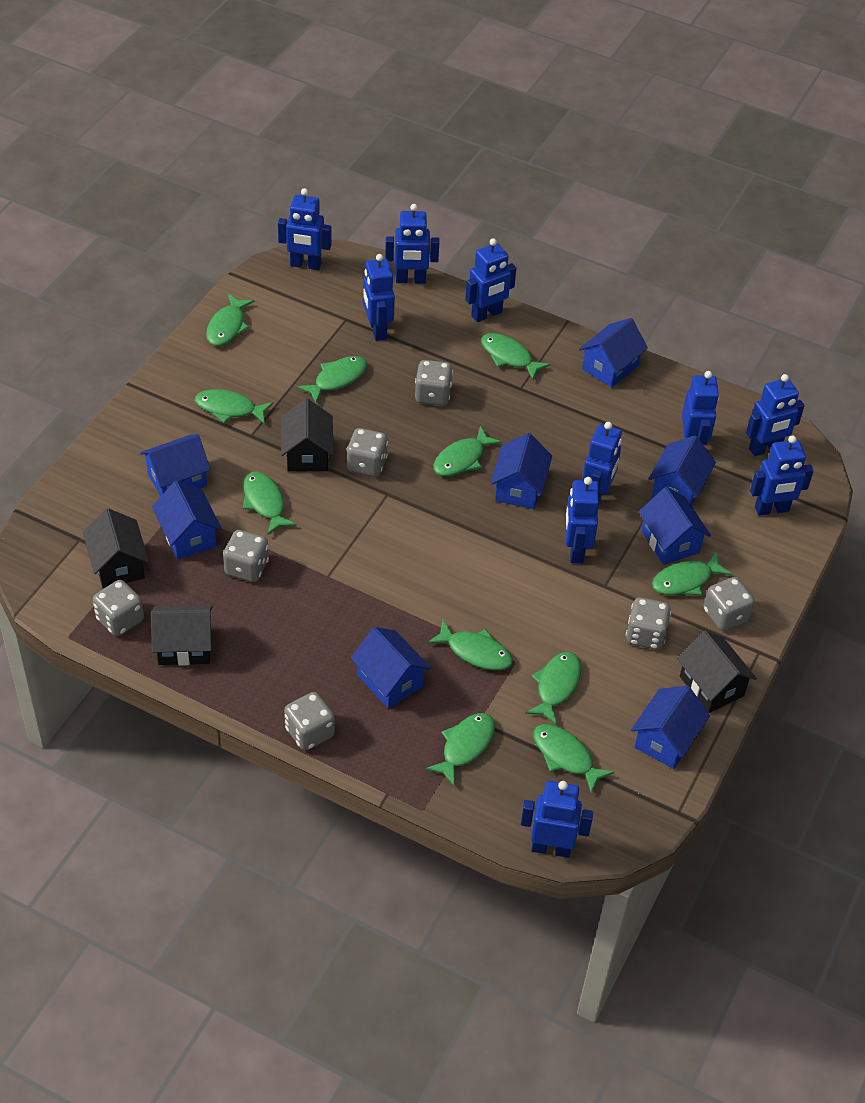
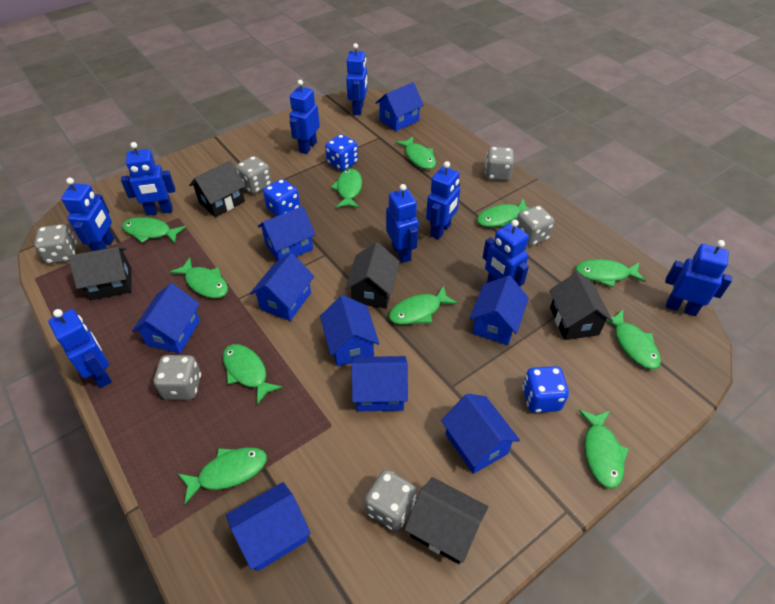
black house: [83,508,149,588] [151,605,213,666] [281,398,334,472] [677,631,757,713] = 4 -> [68,247,132,300] [189,161,245,217] [345,242,400,308] [404,477,488,564] [549,272,613,340] = 5
blue dice: none = 0 -> [263,179,300,216] [325,134,358,171] [522,366,569,413] = 3
blue house: [140,434,211,496] [152,481,222,560] [351,627,431,709] [491,433,552,509] [579,318,648,388] [631,686,710,769] [639,487,711,565] [649,435,716,506] = 8 -> [132,283,200,353] [226,482,311,571] [250,253,314,321] [258,206,316,261] [320,295,380,367] [351,356,408,411] [376,82,424,131] [441,394,520,474] [469,275,529,345] = 9
blue robot: [278,188,331,270] [363,254,395,341] [385,204,439,284] [465,238,516,322] [521,781,593,858] [565,477,599,564] [582,422,622,504] [682,371,719,445] [746,374,805,456] [750,435,814,516] = 10 -> [48,309,112,388] [61,178,114,251] [121,142,175,216] [290,80,320,154] [346,43,368,115] [386,184,419,263] [426,161,460,240] [482,220,529,286] [665,240,732,316] = 9
grey dice: [93,580,144,636] [223,530,269,582] [284,692,335,750] [346,428,388,477] [415,360,453,406] [626,597,671,649] [704,577,755,631] = 7 -> [34,224,77,264] [154,355,201,400] [235,156,272,194] [365,470,417,531] [485,147,514,181] [517,205,554,246] = 6

